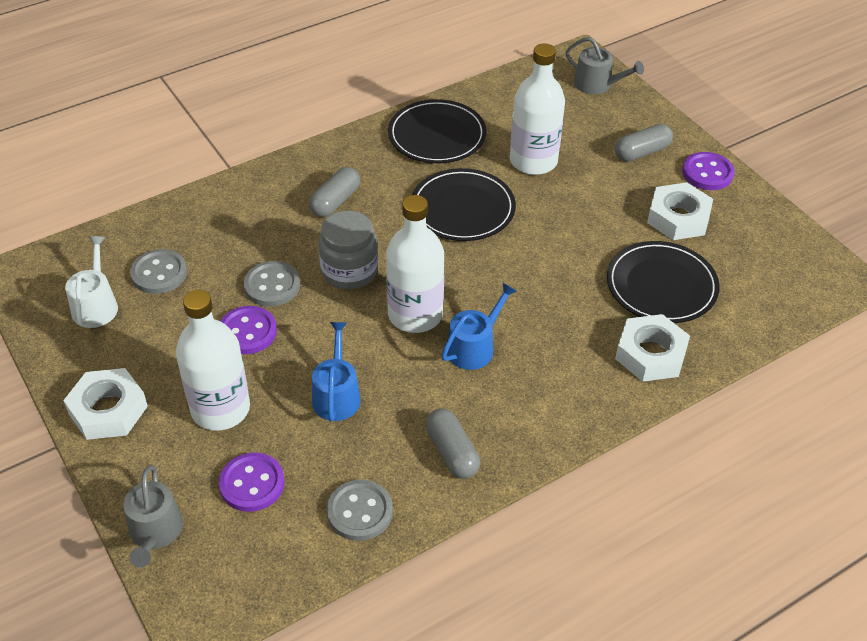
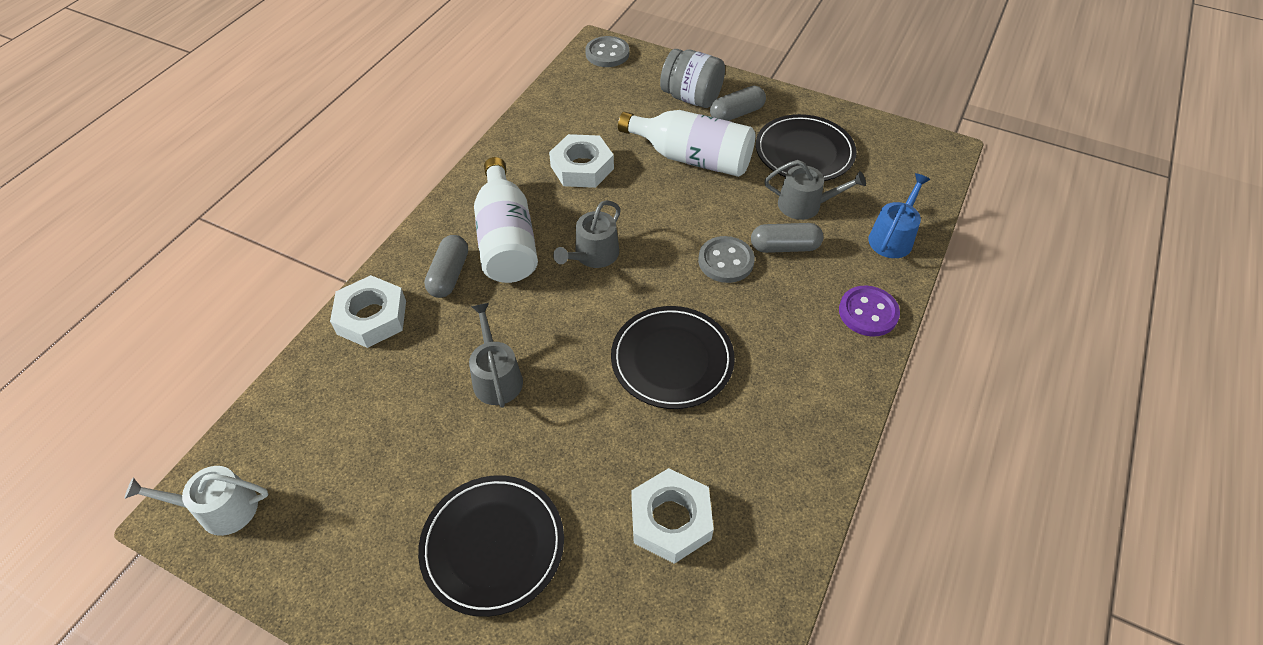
blue watering can: [312,322,361,422] [441,283,517,370] = 2 -> [868,173,930,258] = 1
grey button: [130,249,187,294] [244,261,300,307] [327,480,393,541] = 3 -> [585,36,629,67] [698,236,755,283] = 2
grey watering can: [123,465,183,568] [566,37,644,94] = 2 -> [469,303,523,408] [553,200,621,268] [764,160,866,220] = 3
purple button: [219,452,285,512] [221,306,277,354] [682,152,734,190] = 3 -> [839,285,900,337] = 1
white bottle: [176,290,250,431] [386,195,444,333] [510,43,565,175] = 3 -> [474,157,538,283] [618,110,756,177] = 2

